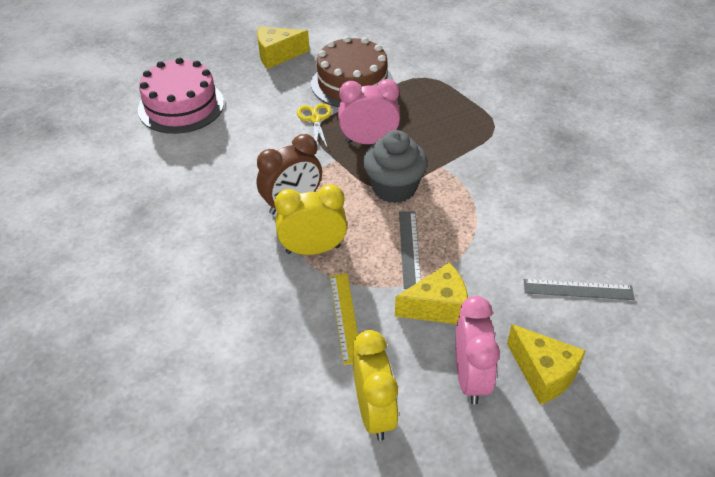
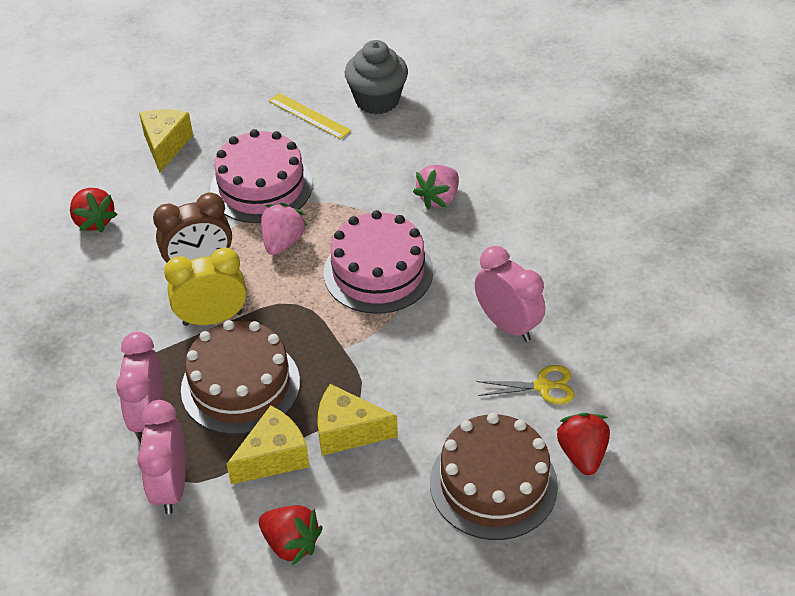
brown cake: [311,36,393,107] = 1 -> [181,320,300,435] [430,413,558,540] = 2
grey ruler: [399,211,421,289] [524,279,635,300] = 2 -> none = 0
pink cake: [138,57,224,134] = 1 -> [210,129,313,223] [324,210,433,314] = 2
pink clock: [338,79,400,144] [455,296,500,405] = 2 -> [116,332,163,433] [137,400,186,514] [475,246,545,342] = 3
pink strawberry: none = 0 -> [261,203,307,255] [413,165,459,209] = 2
red strawberry: none = 0 -> [70,188,118,232] [259,505,322,565] [556,413,610,475] = 3
yellow clock: [274,184,347,255] [353,330,399,441] = 2 -> [164,247,247,326] = 1

